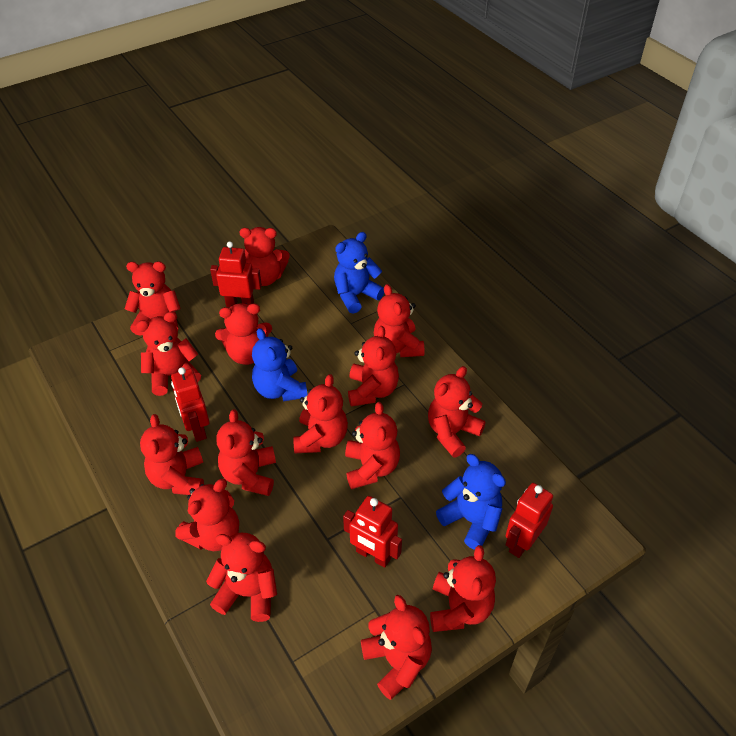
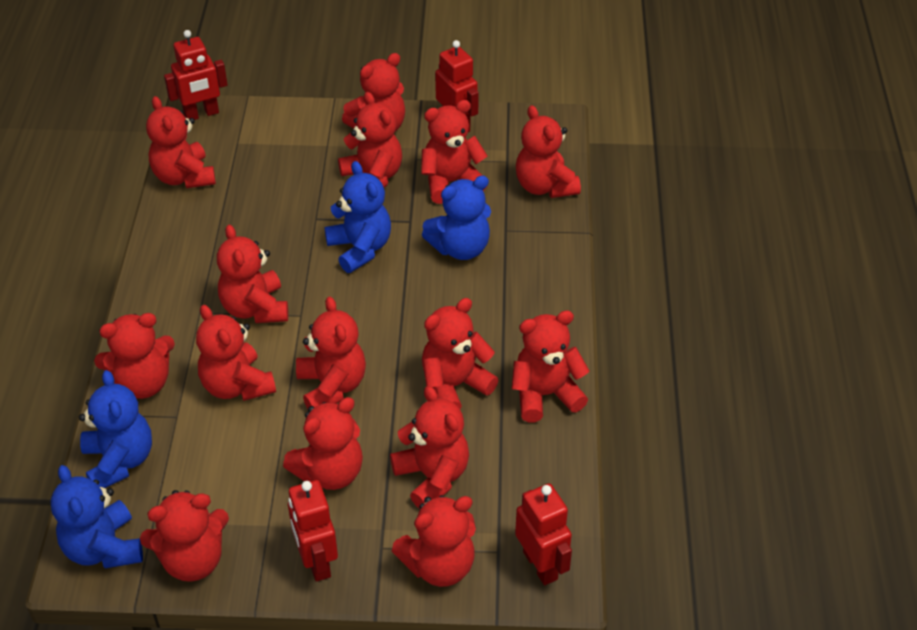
blue teddy bear: [252,328,307,402] [334,232,384,314] [436,454,506,550] = 3 -> [50,465,143,568] [79,370,152,488] [325,161,391,273] [422,175,491,260] = 4

